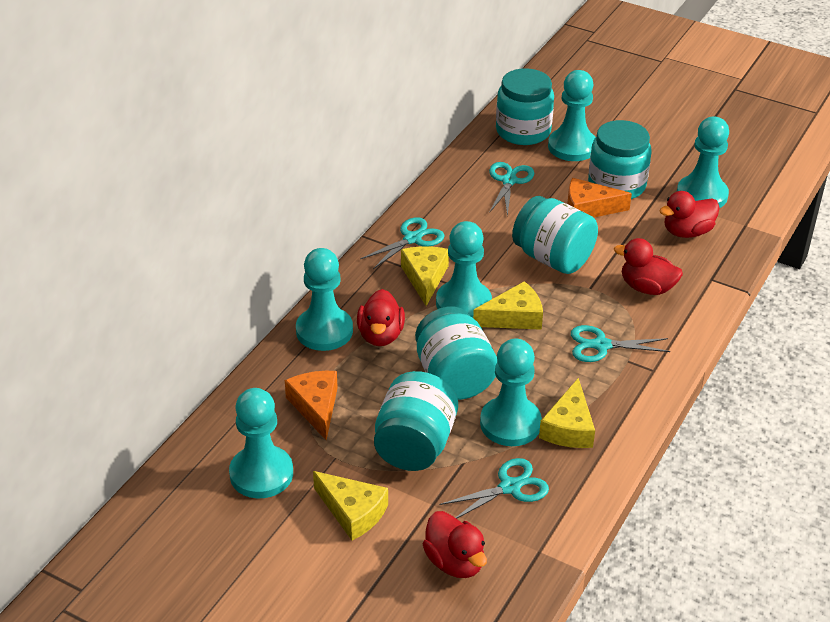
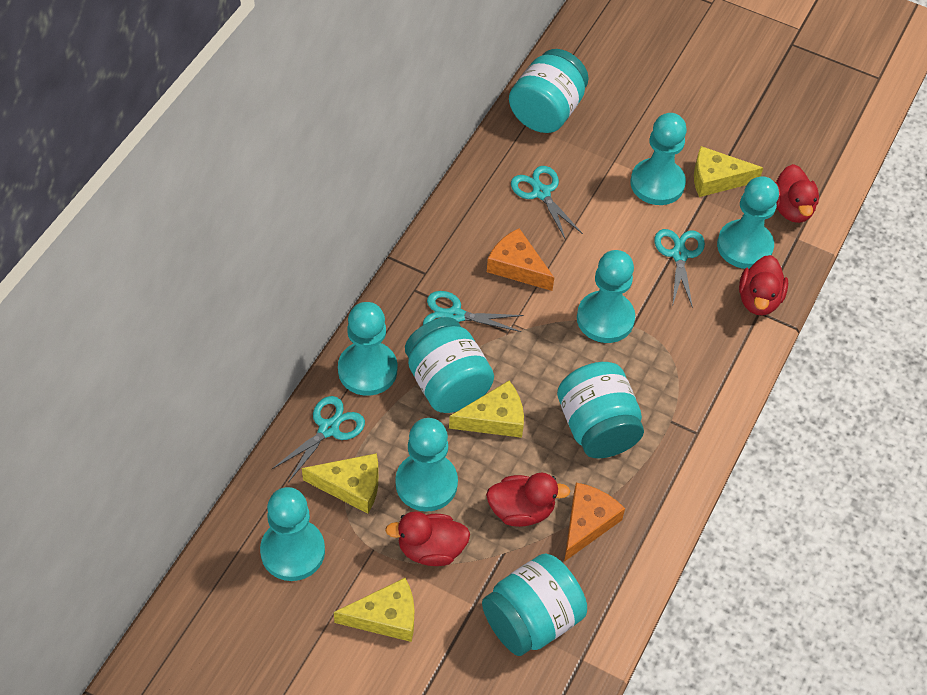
turquoise jar: [374,371,458,471] [415,306,497,400] [496,68,554,145] [512,196,598,274] [588,120,651,199] = 5 -> [405,317,494,413] [482,553,587,656] [509,49,588,133] [557,362,644,458] = 4

